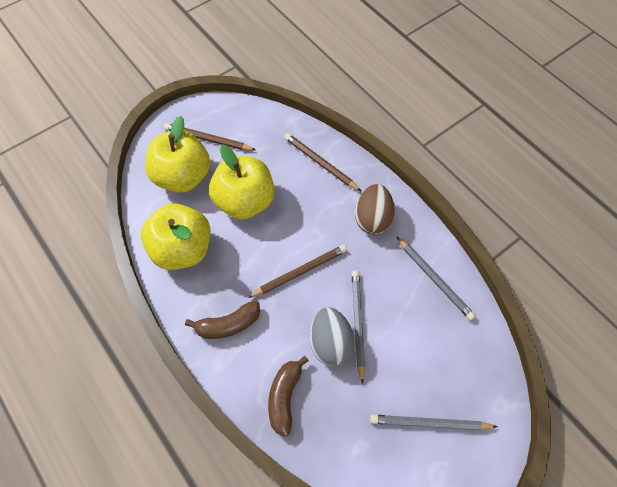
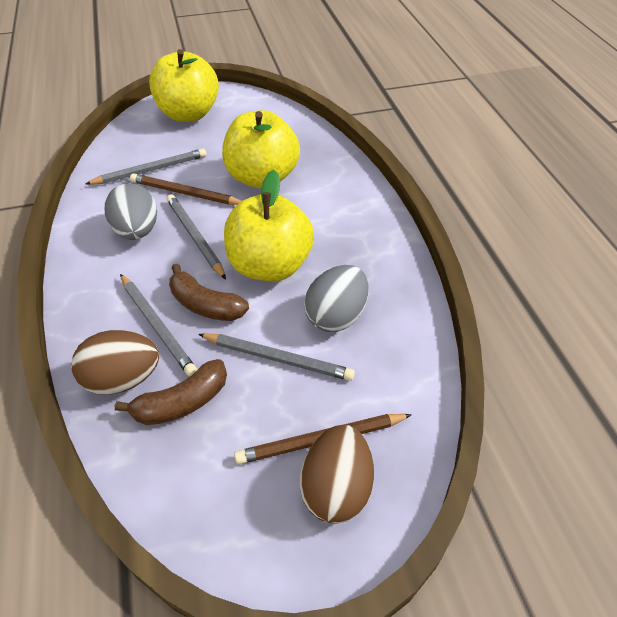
brown egg: [355,184,395,234] = 1 -> [71,330,159,395] [300,425,374,524] = 2
brown pencil: [164,123,256,151] [248,245,347,298] [284,133,362,192] = 3 -> [130,173,242,205] [234,414,412,464] = 2
grey egg: [310,307,354,366] = 1 -> [105,183,157,240] [304,265,368,332] = 2
grey pencil: [352,270,365,384] [370,415,497,430] [396,236,476,321] = 3 -> [85,148,206,185] [120,274,197,376] [167,194,226,279] [198,333,355,381] = 4

